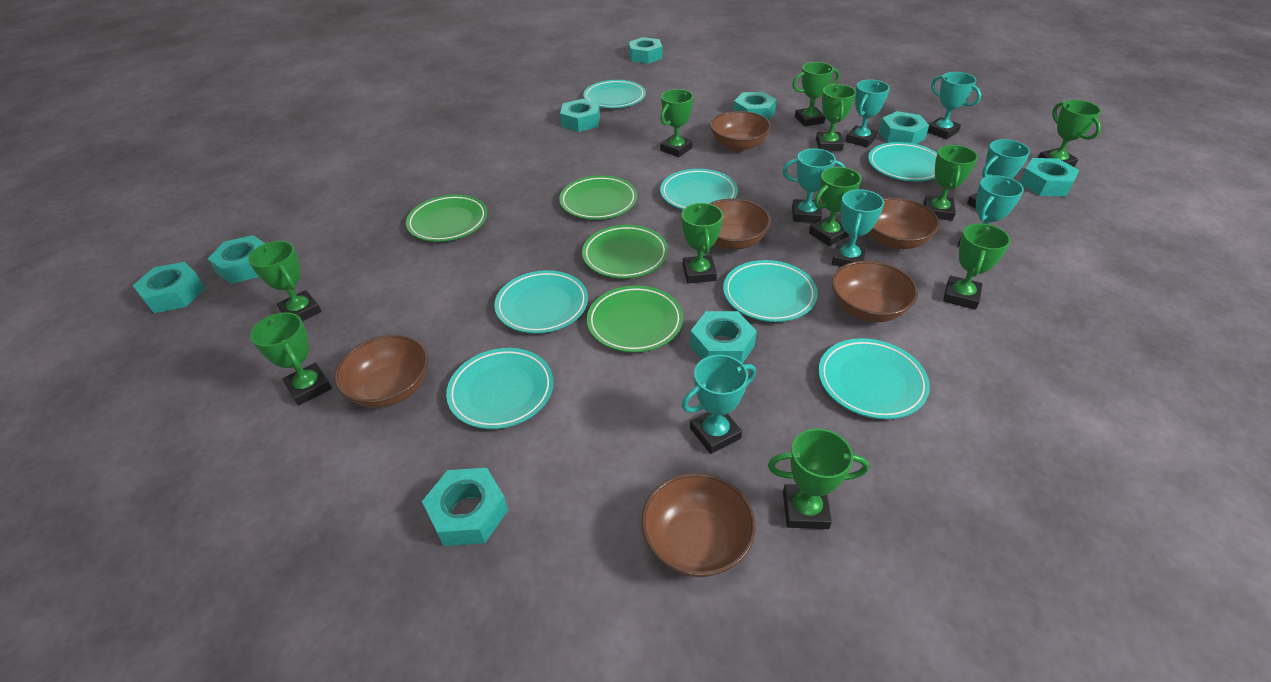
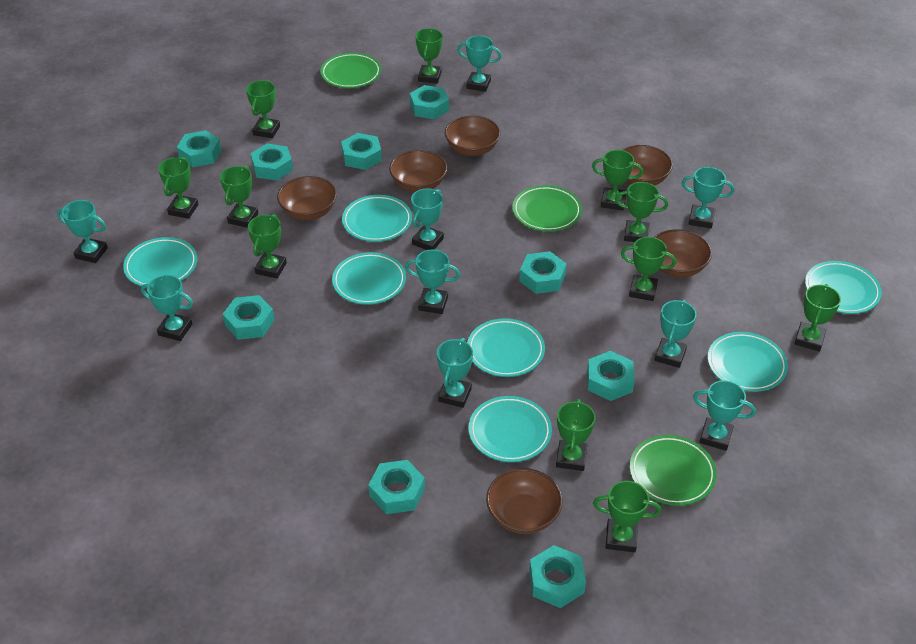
green plate: [406,195,487,242] [559,176,637,220] [582,225,668,278] [587,285,683,352] = 4 -> [321,53,381,88] [512,185,582,232] [630,435,717,506] = 3
turquoise trophy: [682,355,756,454] [782,148,846,223] [832,189,884,267] [846,80,890,148] [927,72,981,139] [958,175,1024,246] [967,139,1030,209] = 7 -> [57,200,108,263] [141,275,193,341] [405,249,460,314] [411,188,444,250] [437,338,473,408] [457,36,502,92] [655,300,697,368] [682,167,734,229] [693,380,756,451] = 9

